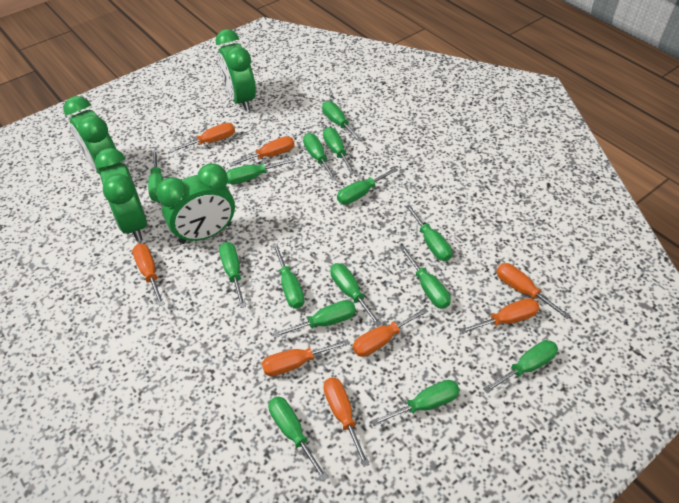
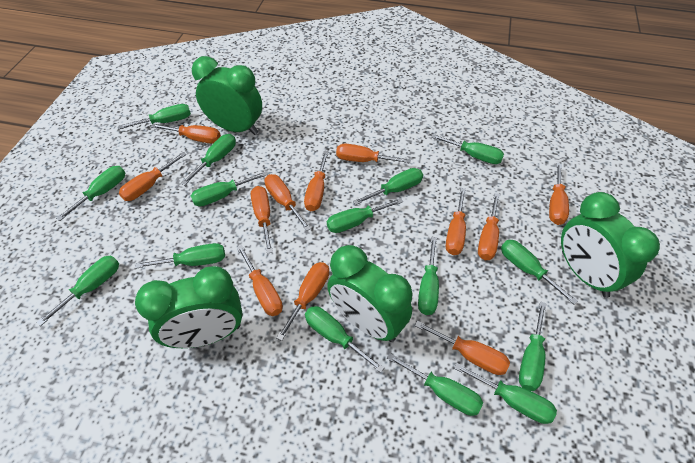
orange screwdriver: [132,244,165,306] [170,123,235,152] [229,136,295,166] [262,339,350,376] [323,377,370,467] [353,308,428,357] [459,298,540,334] [496,263,571,319] = 8 -> [119,152,187,201] [151,124,221,144] [237,245,283,316] [251,186,273,254] [264,174,311,231] [276,262,329,341] [304,151,329,211] [336,144,411,163] [415,321,510,375] [446,188,466,255] [478,193,500,260] [549,163,569,225] = 12

